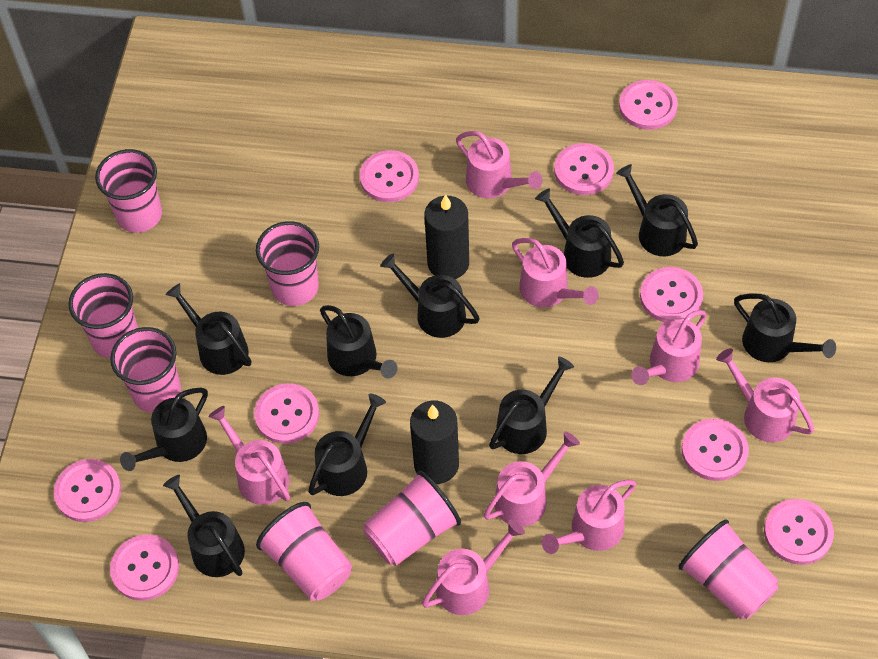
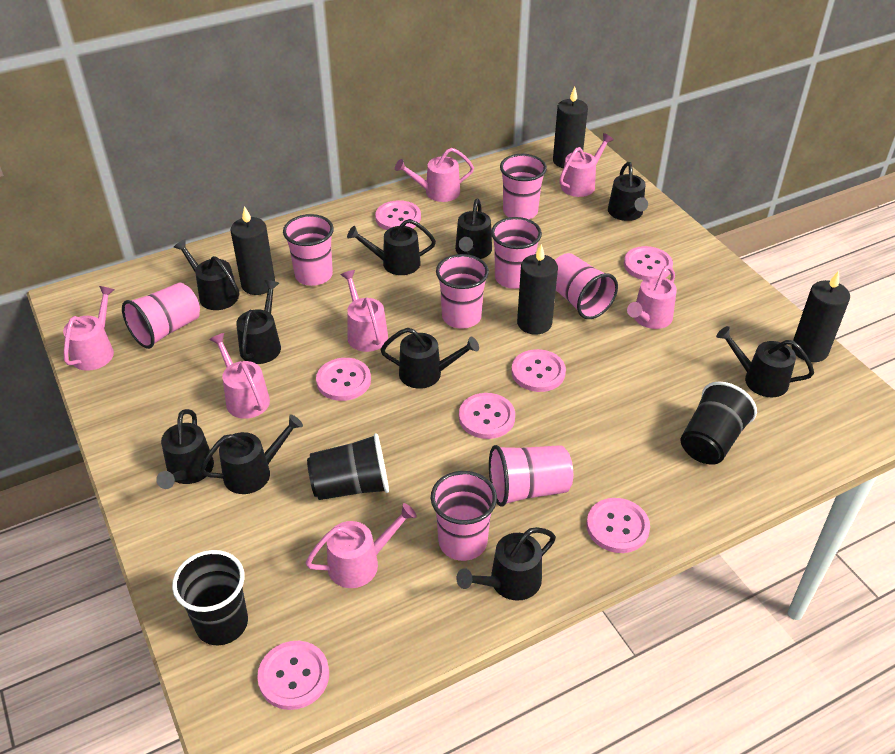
black candle: [410,401,459,484] [424,194,469,279] = 2 -> [231,206,275,295] [517,244,558,335] [553,87,588,168] [792,271,850,362] = 4
black cup: none = 0 -> [172,550,248,645] [307,433,389,500] [680,382,757,465] = 3
pink button: [54,459,121,522] [110,534,179,601] [254,383,319,444] [360,150,419,202] [554,143,614,195] [619,80,678,130] [640,267,703,322] [681,418,749,481] [764,499,834,565] = 9 -> [257,641,329,710] [316,358,371,401] [375,200,421,230] [459,393,515,439] [511,349,566,392] [586,498,650,553] [624,246,673,280] = 7
pink cup: [68,273,138,358] [95,149,162,233] [110,327,181,413] [256,221,319,306] [256,502,352,601] [363,471,461,566] [678,519,779,620] = 7 -> [122,283,200,349] [283,214,334,286] [431,471,497,561] [436,254,489,329] [489,445,573,507] [491,217,542,289] [500,154,547,219] [555,253,618,319] = 8
pink watering can: [208,406,290,505] [422,520,525,615] [456,131,542,198] [483,432,580,527] [512,238,599,307] [542,480,636,554] [631,310,707,385] [716,348,814,442] = 8 -> [63,286,115,371] [209,333,270,419] [306,503,417,588] [341,270,388,352] [395,148,474,202] [559,133,614,197] [627,265,677,329] = 7

